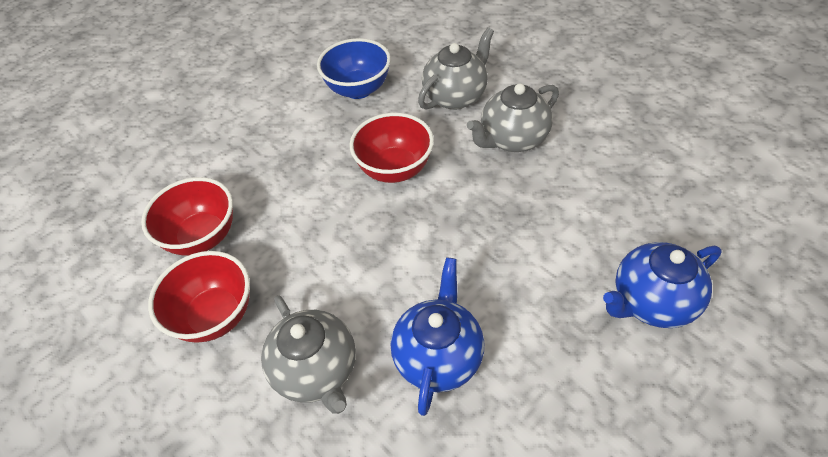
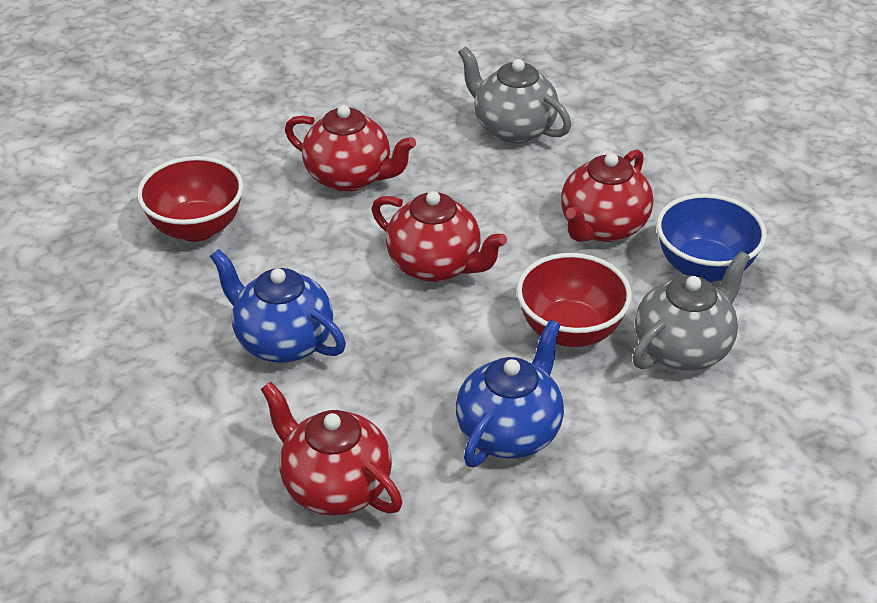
grey teapot: [261,295,356,414] [418,27,494,110] [467,83,559,152] = 3 -> [458,46,571,144] [633,251,750,371] = 2
red bowl: [141,177,233,256] [148,251,250,342] [350,113,434,183] = 3 -> [137,156,244,242] [516,253,632,347] = 2
red teapot: none = 0 -> [261,382,402,516] [285,105,416,192] [372,191,507,282] [561,149,653,242] = 4

